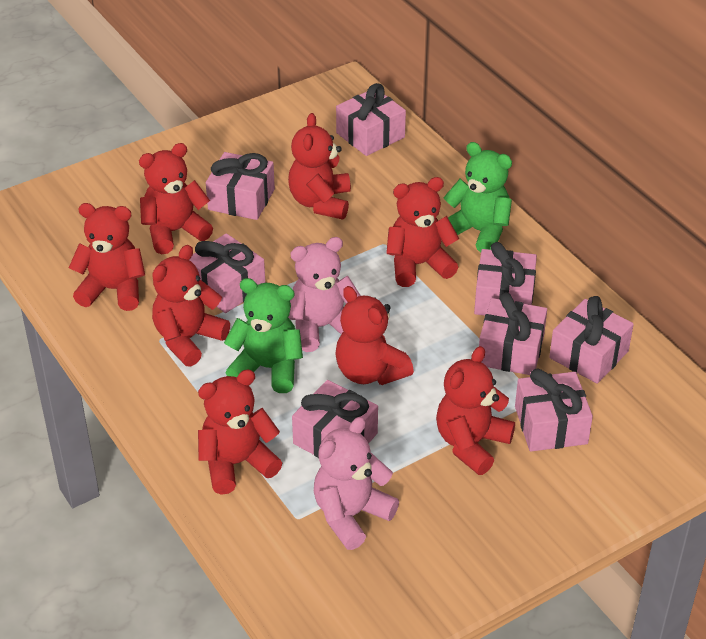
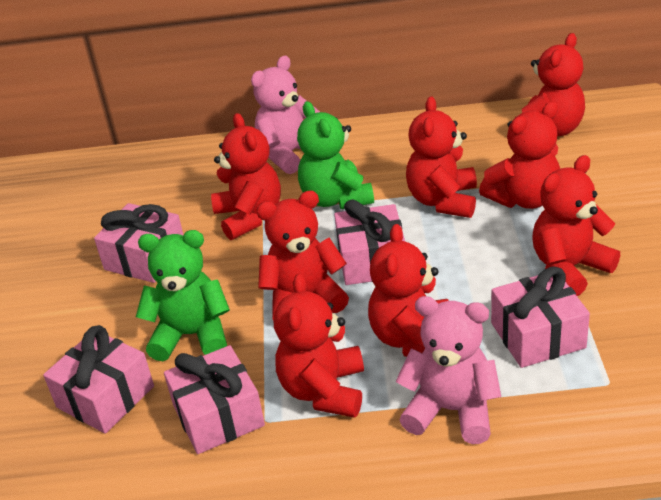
pink gift: [190,233,265,313] [206,152,275,220] [292,380,378,458] [336,83,406,156] [474,242,537,315] [479,292,547,375] [515,368,593,451] [549,296,634,384] = 8 -> [43,325,154,434] [94,203,183,283] [164,345,265,454] [334,199,405,285] [491,267,590,368] = 5

